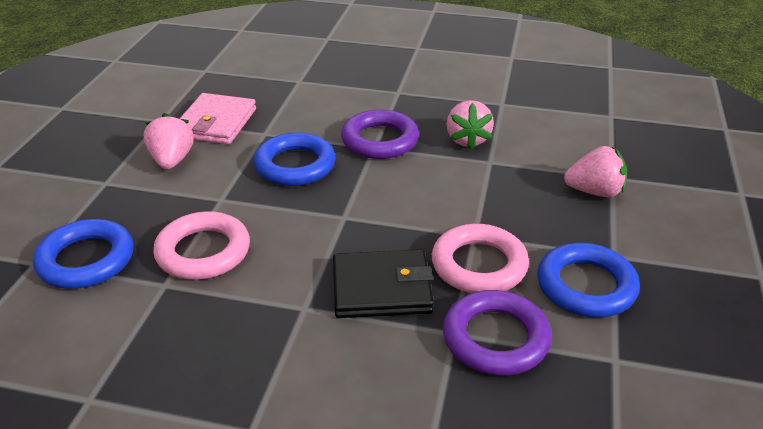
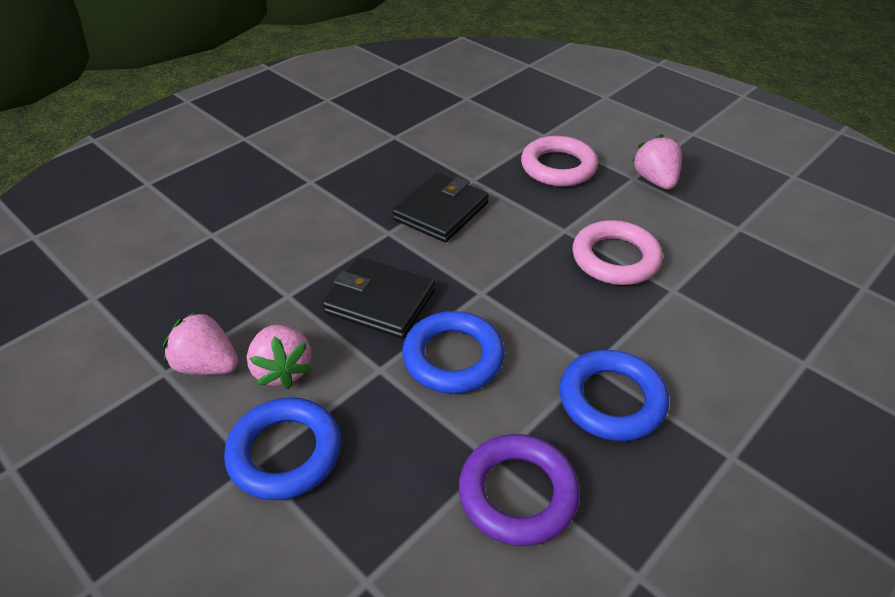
black wallet: [333,250,434,318] = 1 -> [322,257,435,339] [392,173,489,242] = 2
pink wallet: [180,93,256,144] = 1 -> none = 0
purple ring: [341,109,419,159] [443,290,552,375] = 2 -> [459,434,580,546] = 1

